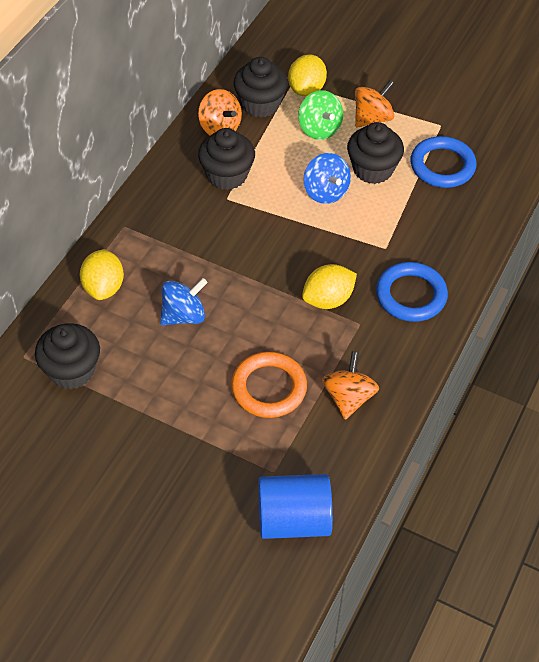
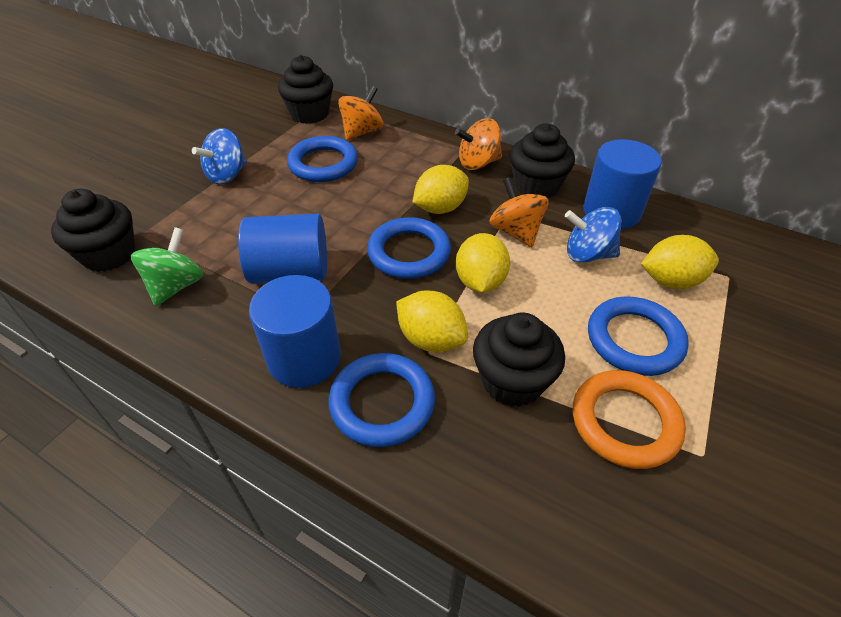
blue cylinder: [258,474,333,539] = 1 -> [238,214,327,284] [249,275,341,388] [583,139,662,229] = 3
blue ring: [376,262,448,322] [410,136,476,188] = 2 -> [287,136,358,182] [328,353,435,447] [367,217,451,279] [588,296,689,376] = 4
yellow lemon: [80,249,124,300] [288,54,327,96] [302,264,357,309] = 3 -> [396,291,468,352] [412,165,469,214] [456,233,510,293] [641,235,719,289] = 4

